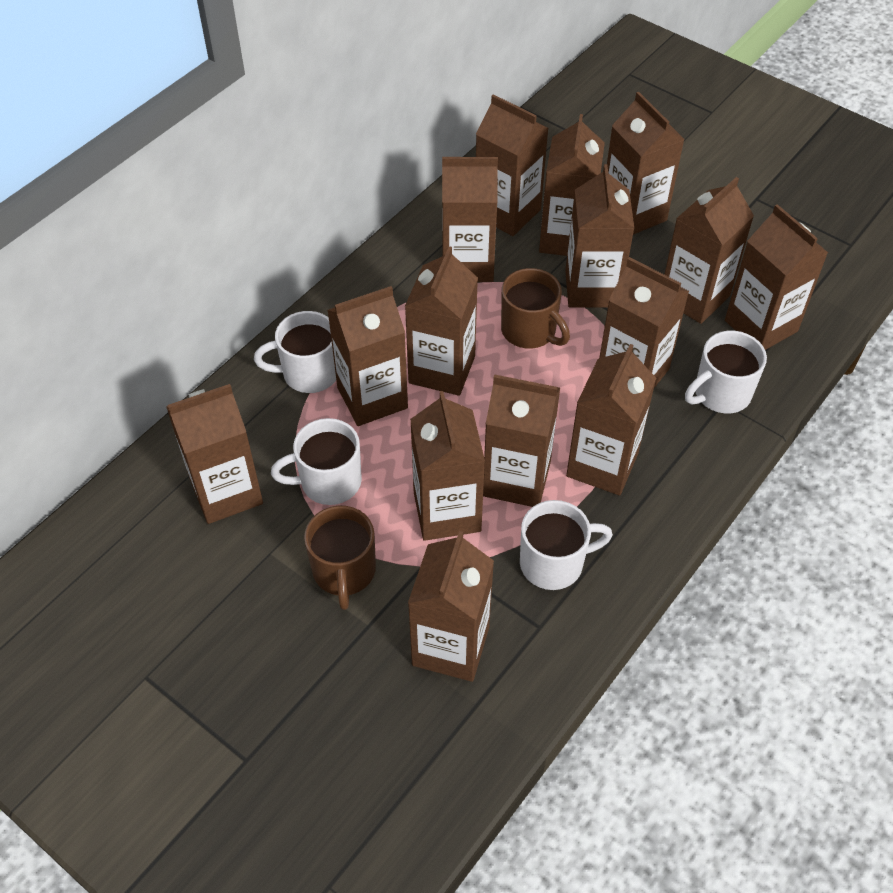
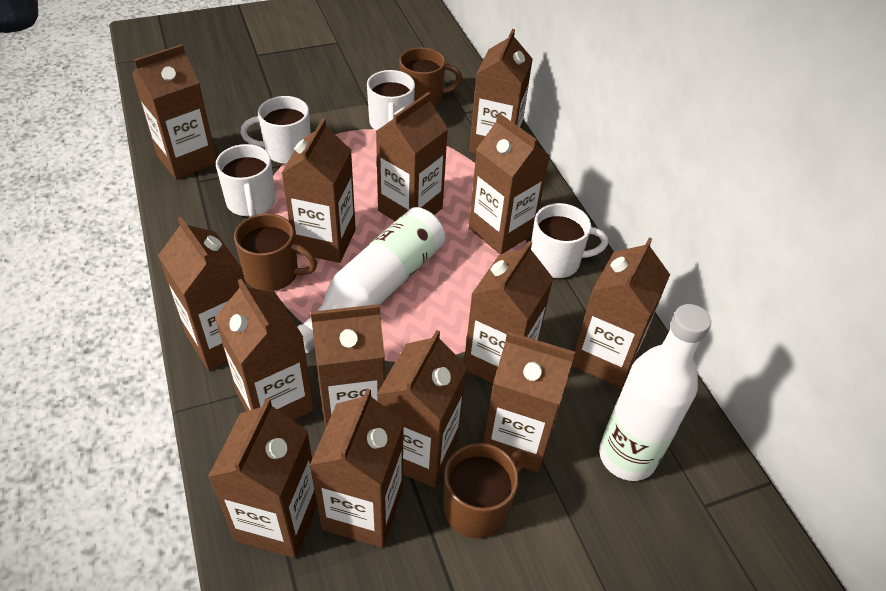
brown carton: [166,384,263,524] [327,286,408,426] [405,246,478,396] [408,531,494,682] [410,391,485,541] [442,157,498,282] [476,94,548,236] [483,374,560,507] [539,114,605,256] [565,164,634,308] [566,344,656,495] [599,257,689,388] [607,92,685,235] [664,177,754,324] [725,204,828,350] = 15 -> [132,44,217,180] [158,217,246,371] [208,398,317,558] [215,279,314,421] [282,118,356,263] [310,389,404,548] [311,304,385,429] [376,92,448,221] [377,330,467,488] [464,241,554,384] [469,29,533,154] [469,113,550,255] [483,331,575,472] [571,237,670,388] = 14
brown mug: [304,506,376,610] [501,268,570,349] = 2 -> [234,213,317,291] [399,47,462,107] [443,443,527,539] = 3
white bottle: none = 0 -> [297,207,445,353] [599,304,711,481] = 2

